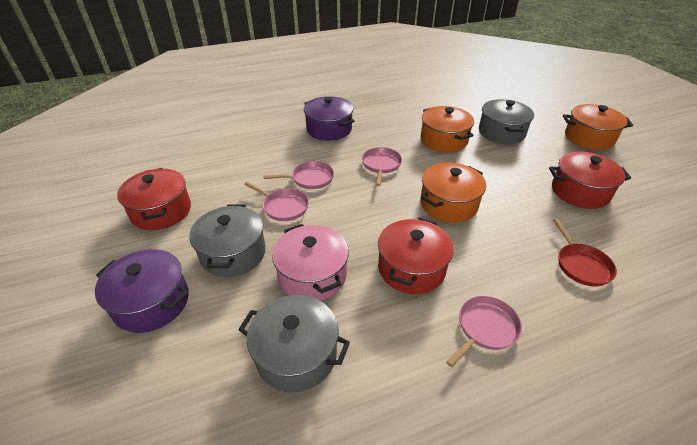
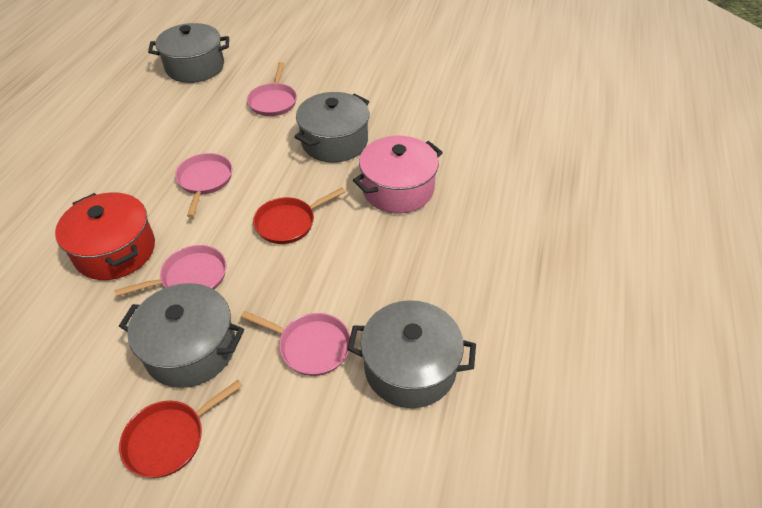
grey pot: [189,204,266,277] [238,295,350,392] [479,99,534,144] = 3 -> [119,283,244,388] [148,23,229,83] [294,92,369,162] [347,300,476,408] = 4
orange pot: [420,163,486,223] [421,106,474,152] [563,104,633,150] = 3 -> none = 0
purple pot: [95,249,189,333] [304,96,354,141] = 2 -> none = 0
red pan: [553,219,617,287] = 1 -> [119,380,243,478] [253,188,345,244] = 2
red pot: [117,168,191,230] [378,218,454,294] [549,151,631,209] = 3 -> [55,192,155,280] = 1

